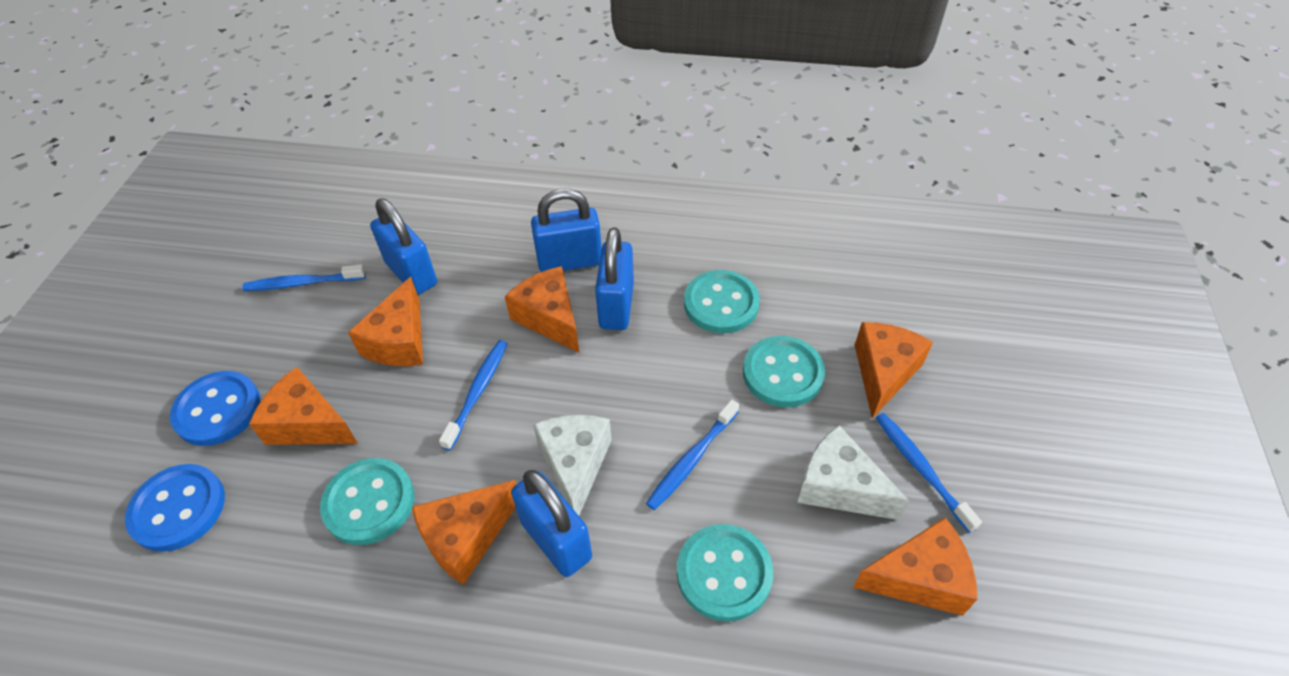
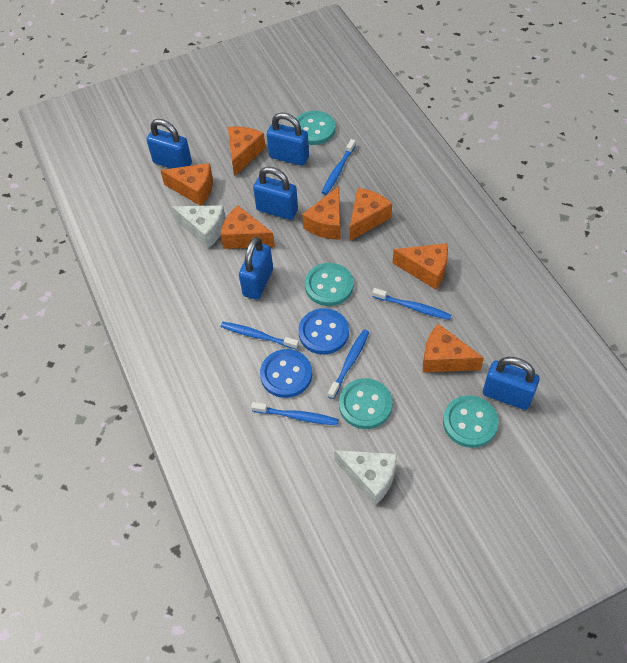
blue padlock: [370,198,437,295] [511,470,592,577] [531,188,602,272] [595,227,634,330] = 4 -> [146,119,192,168] [239,237,273,300] [253,167,298,220] [267,113,309,166] [483,357,540,410] = 5
blue toothbrush: [242,264,366,291] [439,340,508,450] [646,400,739,510] [876,413,982,533] = 4 -> [221,322,299,350] [251,402,339,425] [322,139,356,195] [328,329,369,399] [372,288,451,320] = 5
orange cheese: [249,367,358,445] [348,277,423,366] [412,480,516,585] [505,266,579,353] [853,517,977,616] [855,322,933,418] = 6 -> [160,163,213,206] [220,205,275,249] [228,126,266,177] [302,186,341,240] [350,188,392,241] [393,243,448,290] [423,324,484,372] = 7

